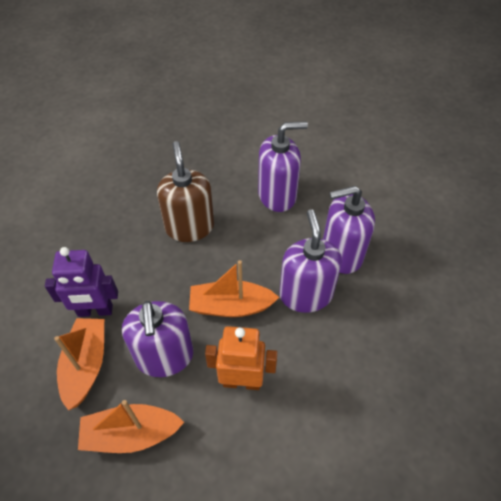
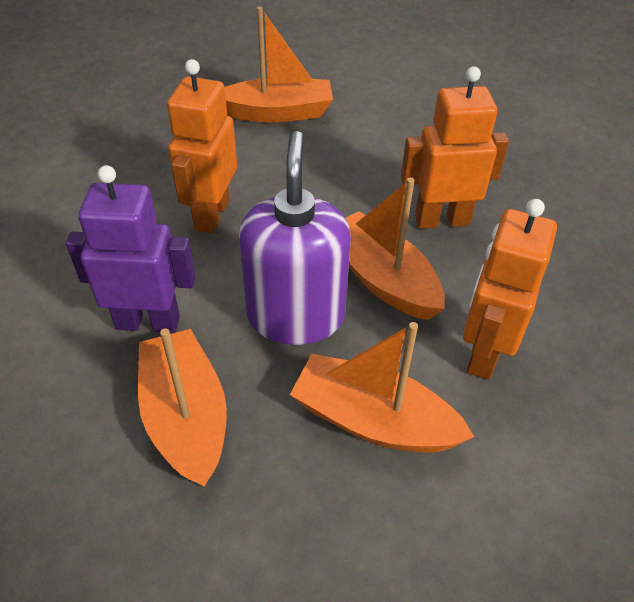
brown soap dispenser: [157,141,214,242] = 1 -> none = 0
orange boat: [54,318,104,411] [78,400,184,453] [189,260,279,317] = 3 -> [138,328,227,487] [225,6,333,123] [290,322,474,453] [345,177,445,320] = 4
orange robot: [205,326,277,390] = 1 -> [167,59,237,233] [401,66,509,229] [463,199,557,380] = 3
purple soap dispenser: [122,301,193,377] [258,121,308,212] [280,209,342,313] [323,186,375,274] = 4 -> [239,131,351,345] = 1

